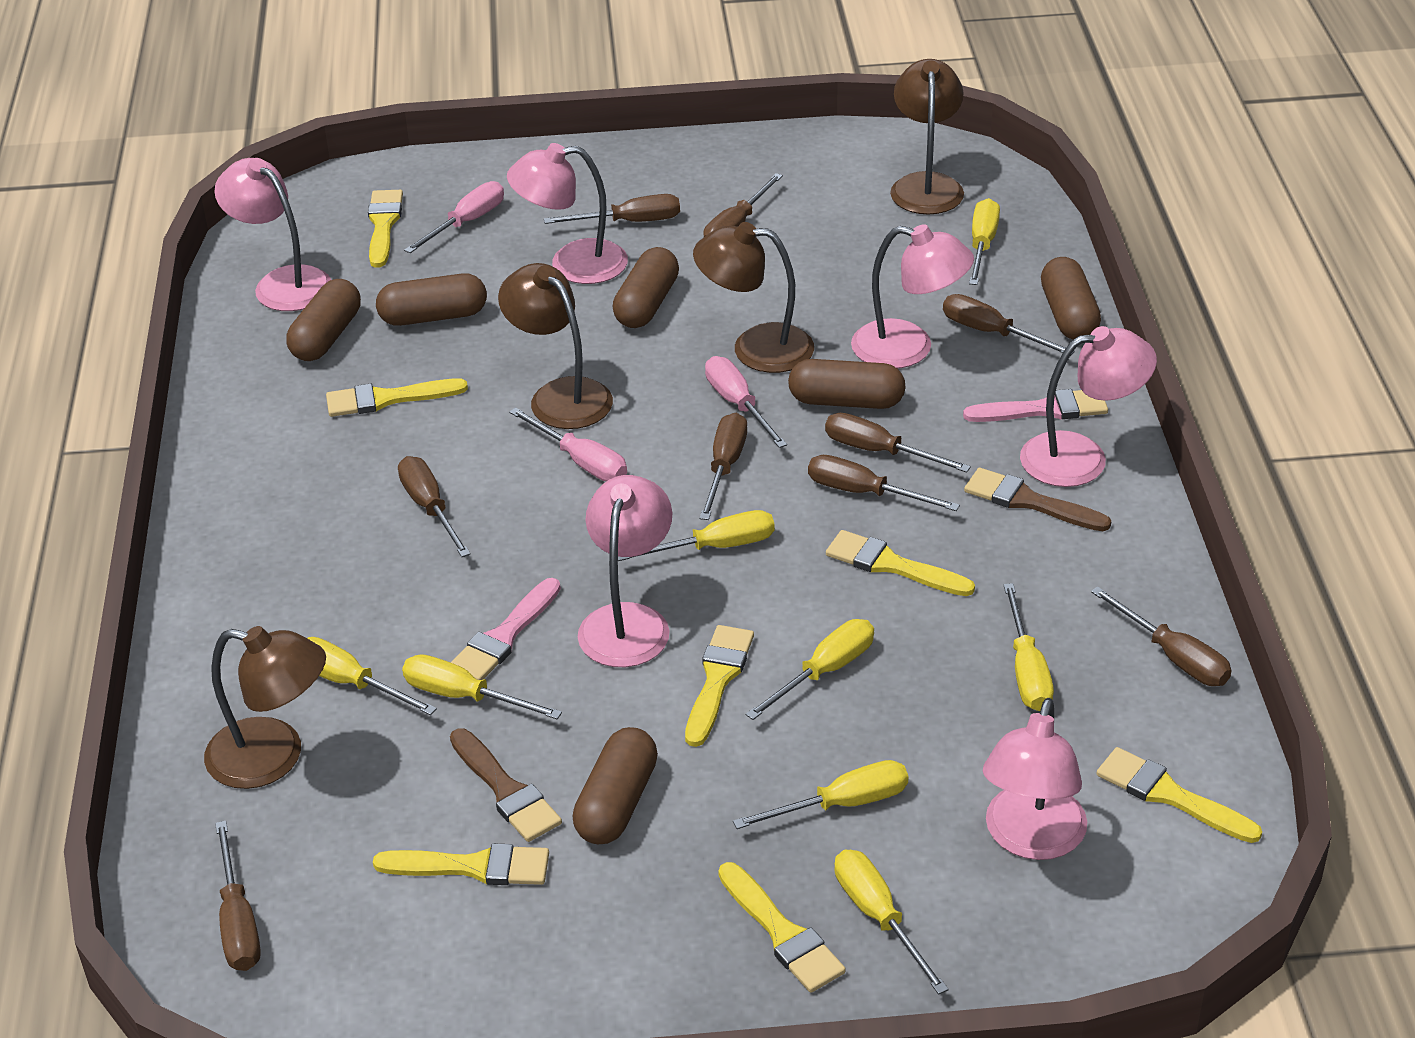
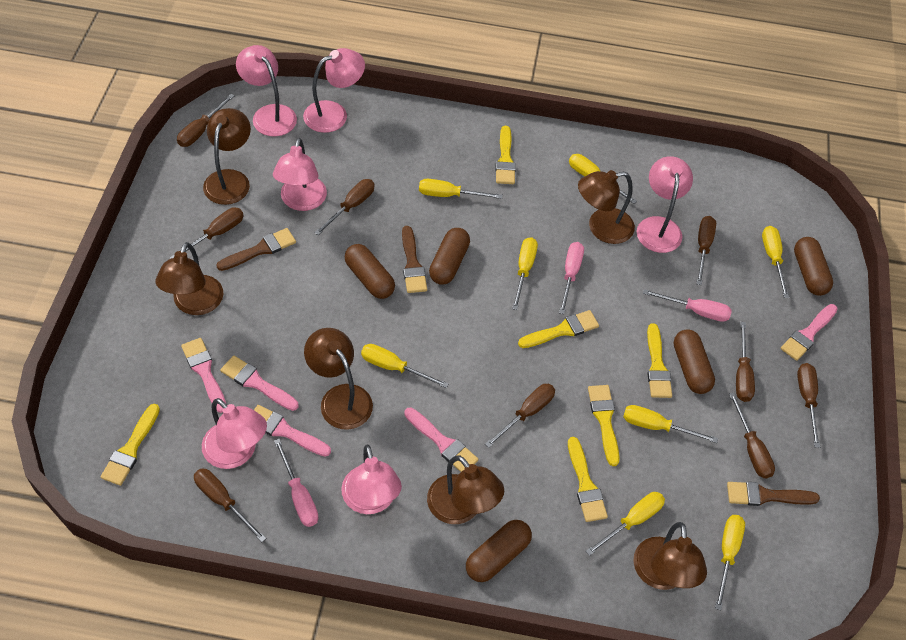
brown brush: [450,728,562,842] [964,468,1111,531] = 2 -> [216,228,296,271] [402,226,427,293] [727,482,820,506] = 3
brown capsule: [286,279,361,361] [376,273,487,326] [573,727,658,844] [613,247,679,328] [788,359,906,409] [1041,257,1101,340] = 6 -> [345,244,395,299] [429,228,470,285] [466,520,532,582] [674,329,715,394] [794,237,833,296] = 5
brown lamp: [204,626,326,789] [498,263,613,429] [693,222,814,373] [890,59,964,215] = 4 -> [155,242,223,315] [203,108,251,205] [304,328,373,430] [427,456,504,524] [578,170,635,244] [634,522,707,590] = 6
pink brush: [451,578,561,680] [963,389,1108,422] = 2 -> [181,338,226,413] [220,355,299,411] [254,405,331,457] [404,408,478,472] [781,304,838,361] = 5
yellow brush: [326,378,468,417] [368,190,403,268] [373,843,549,885] [685,625,754,747] [718,862,846,993] [826,530,975,596] [1096,747,1262,843] = 7 -> [100,404,160,486] [496,126,516,184] [518,310,599,348] [568,437,608,522] [588,385,620,466] [647,323,672,398] = 6

